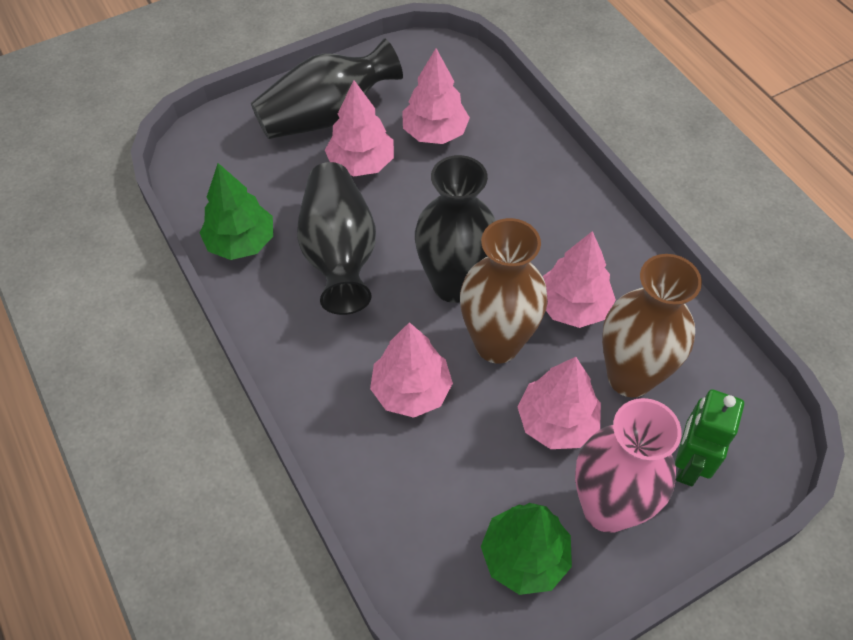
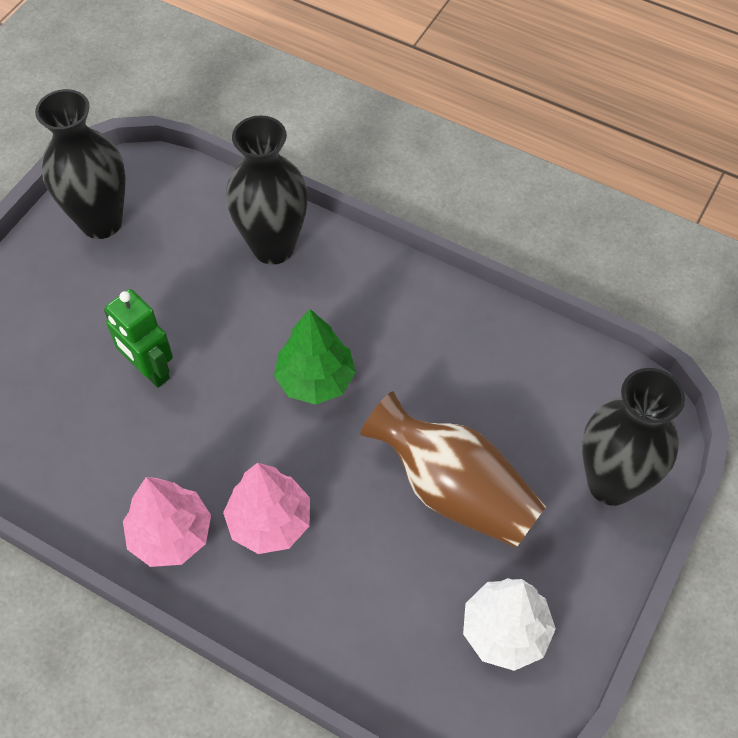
brown vase: [460,218,548,364] [602,254,702,398] = 2 -> [360,391,546,548] = 1
green tree: [199,163,273,260] [481,503,572,595] = 2 -> [274,309,356,405] = 1
pink tree: [325,80,394,177] [370,322,453,418] [402,48,470,144] [517,357,601,449] [543,231,616,328] = 5 -> [123,477,211,567] [223,463,310,554] = 2
pink vase: [575,398,681,533] = 1 -> none = 0
white tree: none = 0 -> [463,578,556,671] = 1

